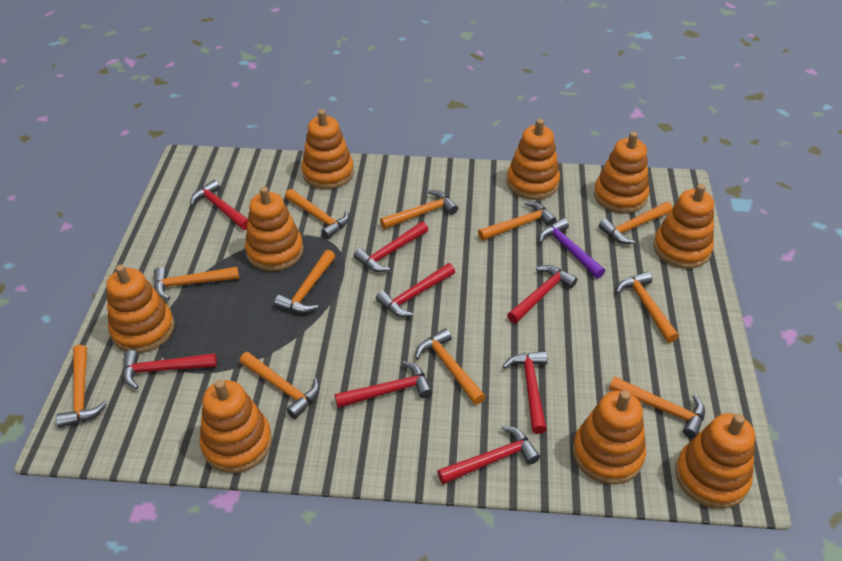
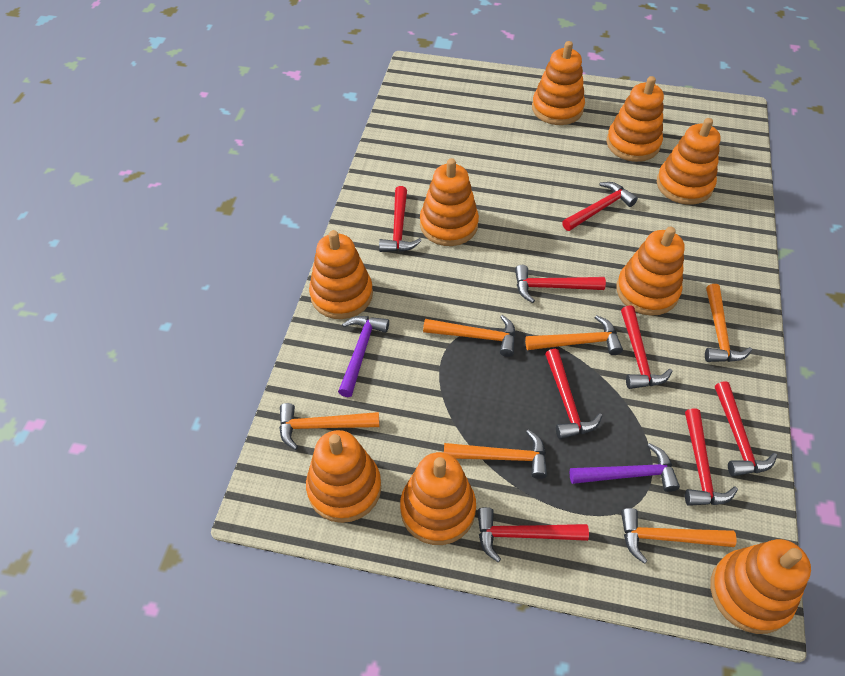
orange hammer: [56,345,107,428] [154,267,239,300] [239,352,319,419] [274,250,335,313] [285,189,349,239] [380,190,458,229] [415,328,486,405] [478,201,557,241] [599,202,673,244] [609,376,705,439] [616,271,679,343] = 11 -> [279,403,379,450] [423,315,515,357] [444,430,547,479] [525,315,623,355] [621,508,737,564] [705,284,752,362] = 6
purple hammer: [539,218,605,279] = 1 -> [338,316,389,397] [570,443,680,492] = 2

